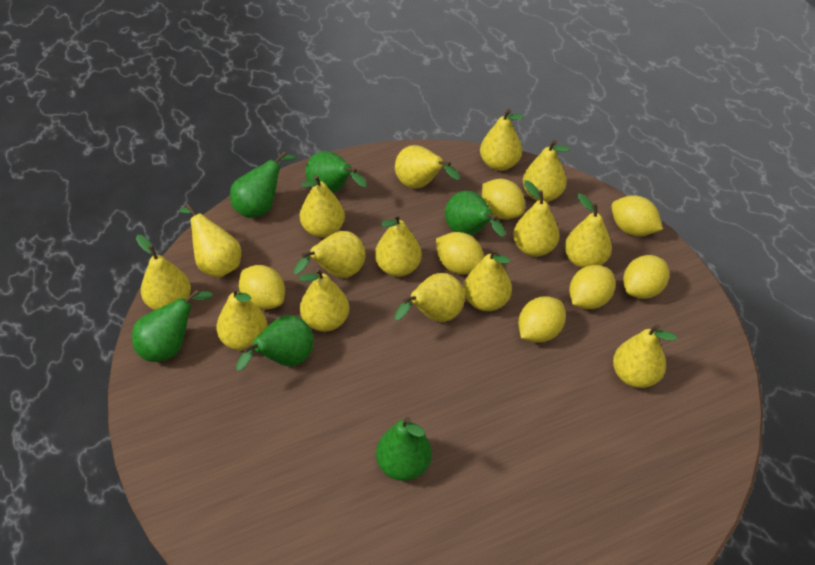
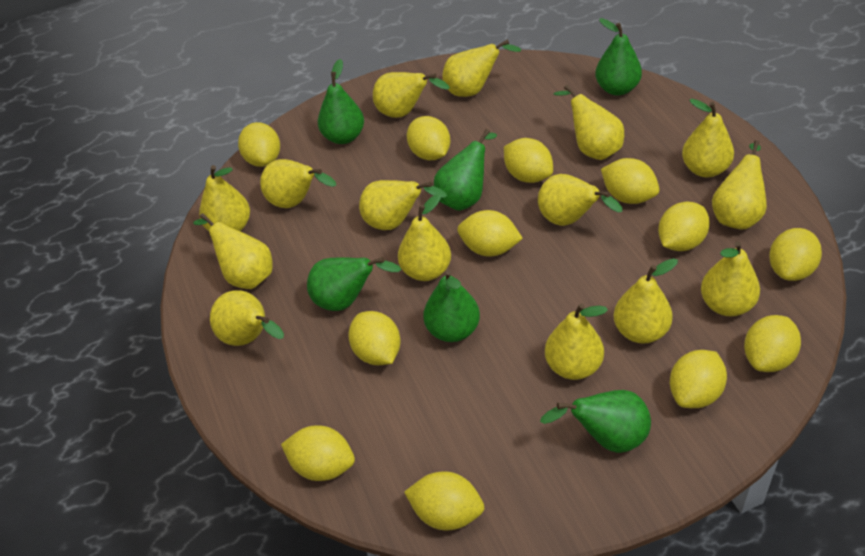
yellow lemon: [239,265,285,310] [436,232,484,274] [482,179,525,220] [518,296,566,343] [569,265,615,309] [611,195,663,236] [623,255,669,299] = 7 -> [238,122,280,167] [281,425,355,481] [348,311,401,365] [404,471,484,530] [407,116,451,161] [457,210,523,257] [504,138,553,183] [601,158,660,204] [658,202,710,251] [670,350,727,408] [744,315,801,372] [769,228,822,281] = 12

